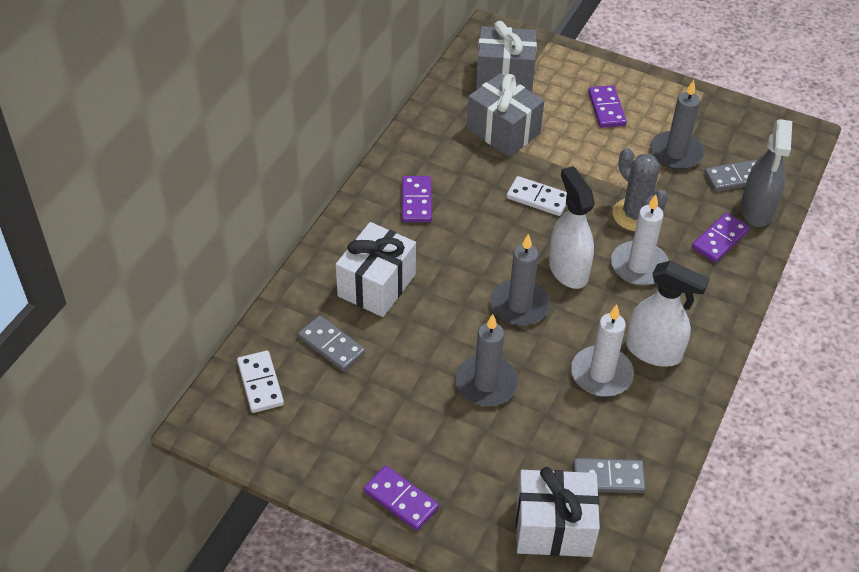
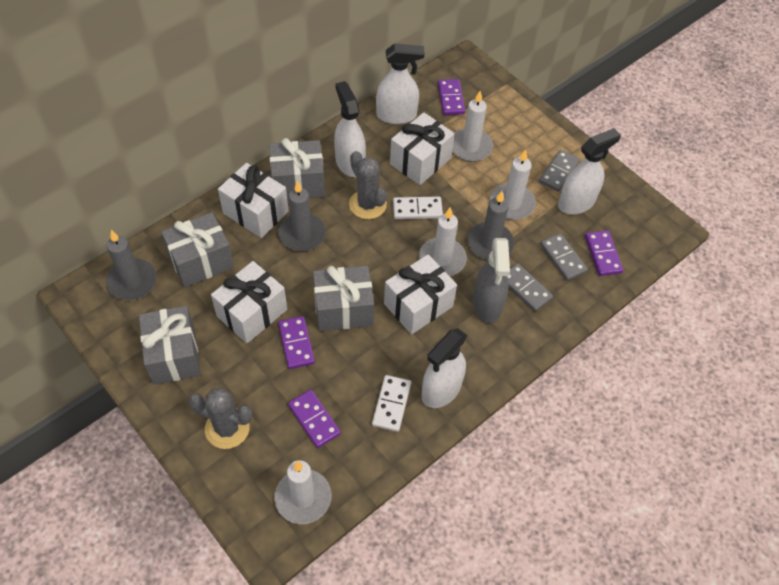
grey cactus: [612,148,668,231] = 1 -> [189,388,253,449] [349,151,387,219] = 2
grey gift: [467,73,544,157] [476,21,537,92] = 2 -> [139,306,201,385] [161,212,234,287] [269,138,325,200] [313,266,374,331] = 4
white candle: [571,305,634,397] [611,194,669,286] = 2 -> [274,460,331,524] [419,207,467,276] [452,91,493,162] [490,149,536,220] = 4
white gift: [336,222,416,317] [516,467,600,557] = 2 -> [211,261,287,343] [218,163,289,238] [384,254,457,335] [390,112,455,185] = 4
white spray bottle: [549,166,595,289] [626,260,710,367] = 2 -> [334,81,366,177] [376,43,424,124] [422,328,467,408] [558,128,621,214] = 4

